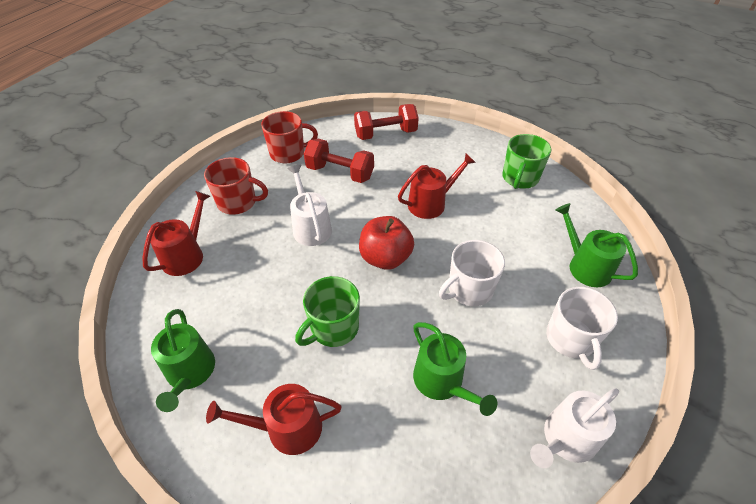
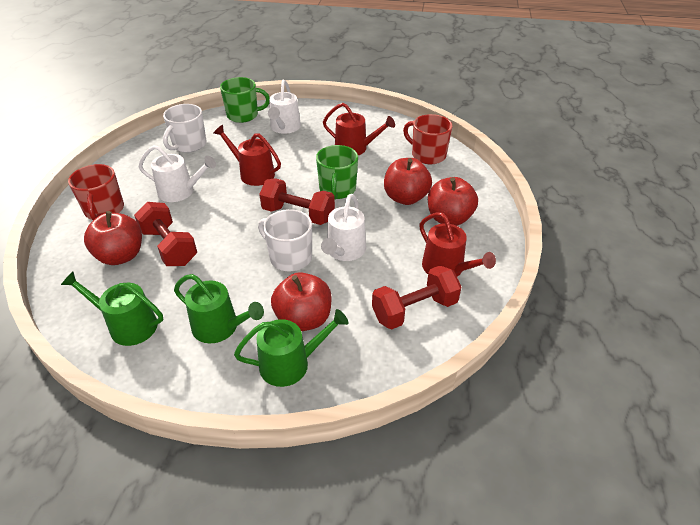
red apple: [359,216,414,270] = 1 -> [84,211,142,265] [271,272,332,331] [384,158,432,205] [428,177,478,226] = 4
red dumbbell: [304,139,374,183] [354,104,419,140] = 2 -> [134,202,197,266] [259,178,335,225] [372,266,461,330] = 3
white watering can: [287,165,332,246] [530,388,619,468] = 2 -> [138,145,216,202] [268,80,301,134] [321,194,366,261] = 3

